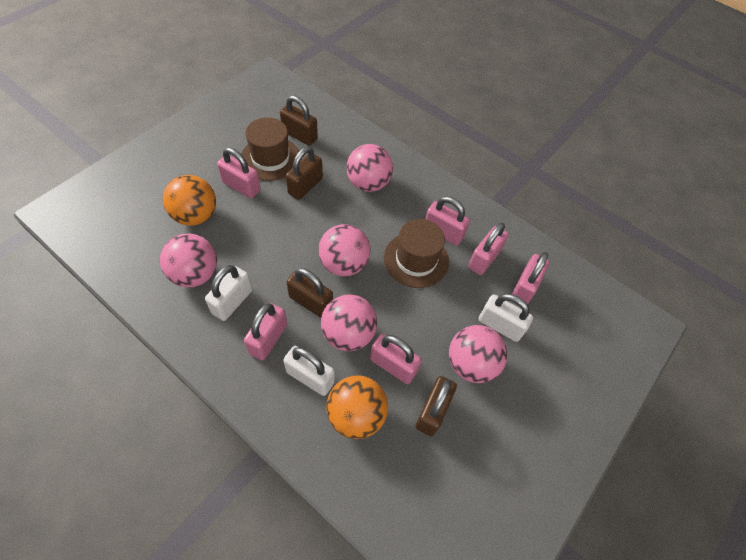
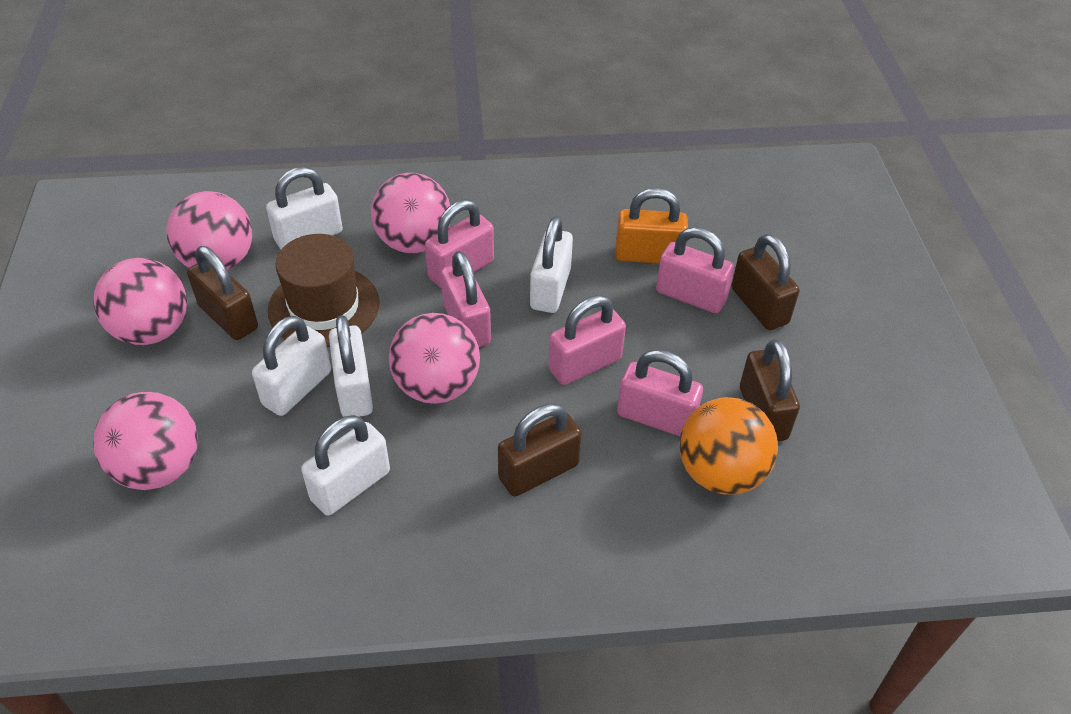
brown hat: [241,117,299,181] [384,219,449,288] = 2 -> [268,234,380,347] = 1
orange ball: [163,175,216,225] [326,375,388,439] = 2 -> [679,397,778,495] = 1
orange padlock: none = 0 -> [615,188,688,264] = 1
pink padlock: [217,148,261,198] [244,303,287,361] [370,334,422,384] [425,196,470,246] [468,223,509,275] [512,252,550,304] = 6 -> [425,199,494,288] [441,251,491,347] [548,295,626,385] [617,350,703,436] [656,227,734,313] = 5
white padlock: [205,265,252,321] [283,346,335,396] [479,293,533,342] = 3 -> [252,316,331,416] [266,167,343,250] [301,415,390,516] [329,315,373,417] [530,216,573,313] = 5

